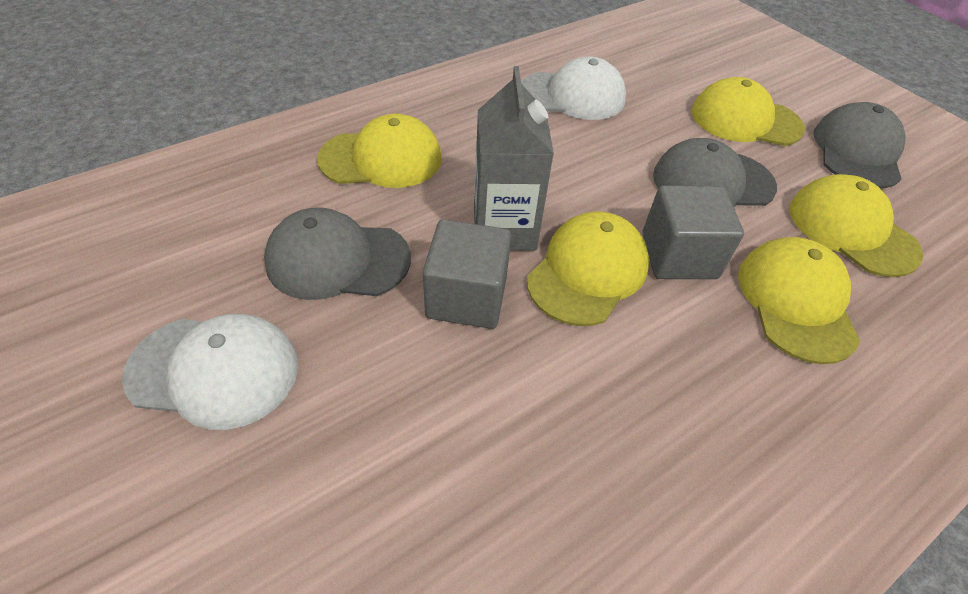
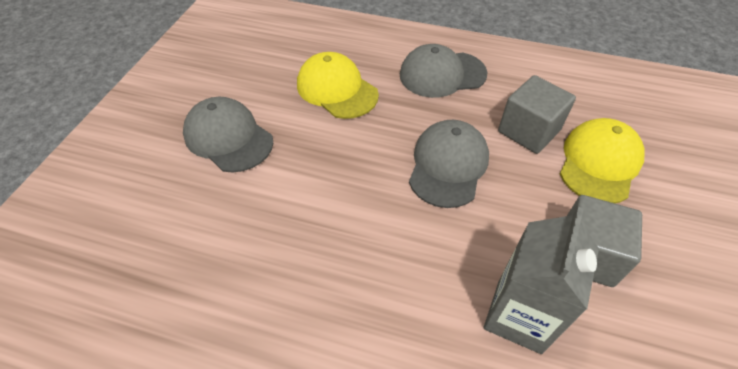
white cap: [122,314,298,430] [521,56,626,120] = 2 -> none = 0
yellow cap: [317,114,442,188] [527,211,649,326] [691,77,805,146] [738,237,860,364] [790,174,923,277] = 5 -> [297,52,379,119] [560,118,645,203] = 2

